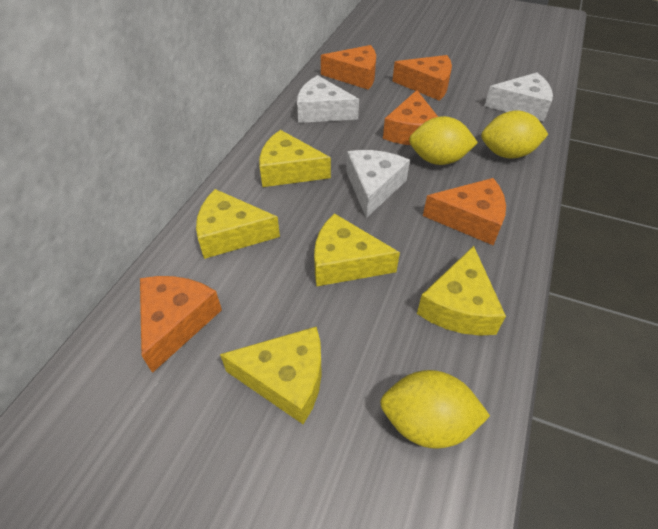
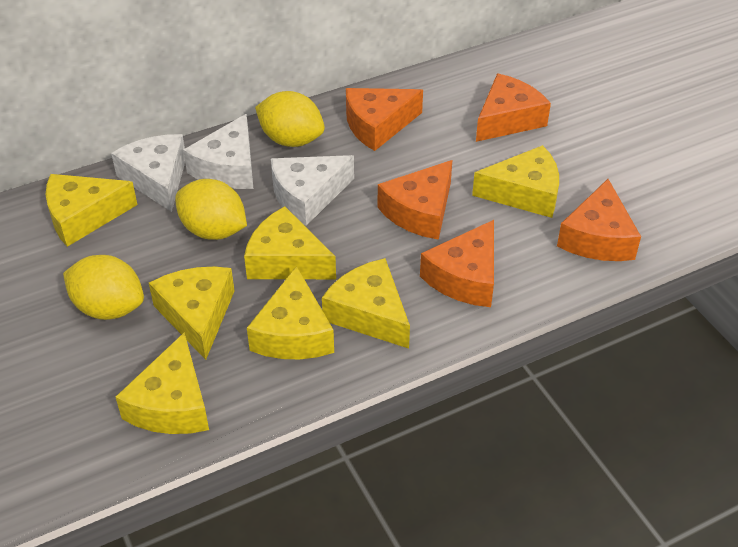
yellow cheese: [196,189,280,259] [220,327,322,424] [259,130,331,187] [314,213,400,286] [417,246,506,336] = 5 -> [46,174,138,247] [116,333,209,434] [149,266,234,360] [244,206,336,279] [247,266,334,359] [322,258,410,349] [472,145,559,218] = 7

